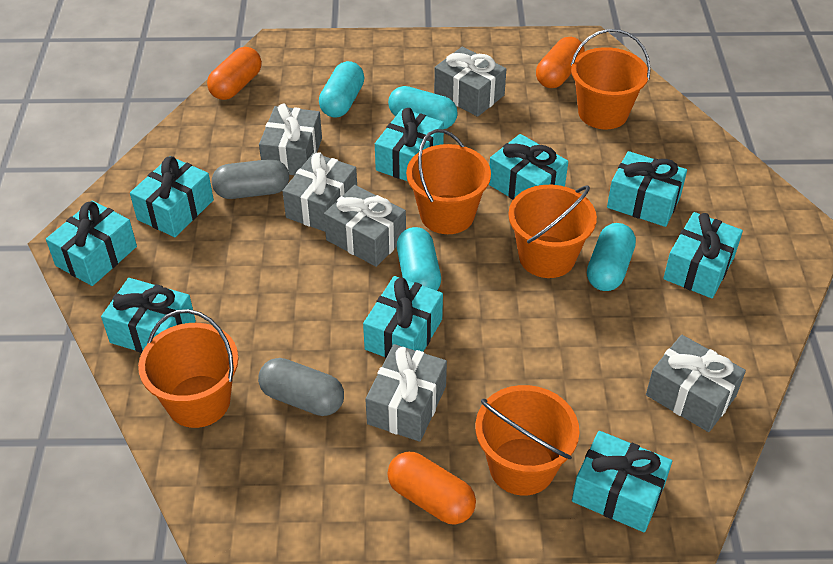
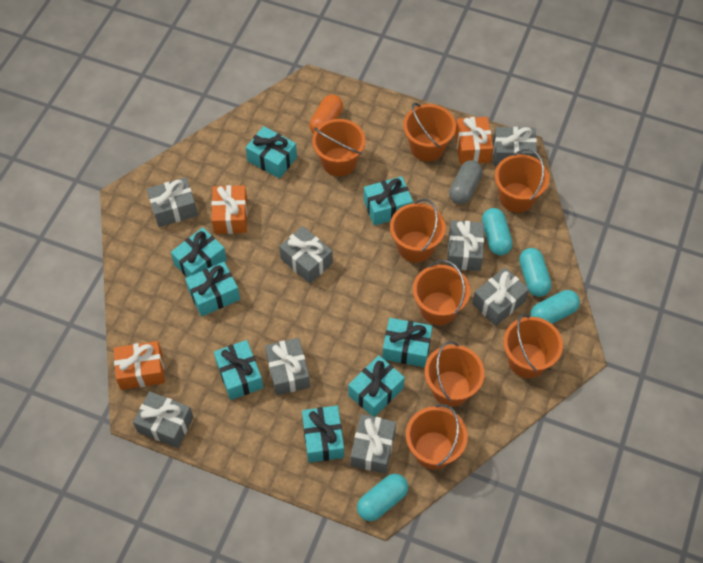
grey capsule: [212,159,289,199] [258,358,344,416] = 2 -> [449,160,482,204] = 1
grey gift: [259,104,322,175] [283,152,357,232] [324,185,406,267] [365,344,447,442] [434,46,506,117] [646,335,746,432] = 6 -> [133,391,193,448] [147,177,198,227] [265,338,310,395] [279,226,333,284] [350,414,396,474] [447,220,484,271] [472,267,529,326] [493,127,537,166] = 8
orange bucket: [138,309,238,428] [406,129,491,234] [475,385,580,496] [508,185,597,278] [571,29,651,129] = 5 -> [312,119,366,176] [390,199,446,262] [403,103,456,161] [406,404,468,470] [413,260,470,325] [424,341,485,407] [495,149,549,213] [503,314,563,378] = 8
orange capsule: [207,47,262,100] [387,452,476,525] [536,37,585,88] = 3 -> [310,95,343,134] = 1
orange gift: none = 0 -> [114,341,165,390] [211,185,247,234] [455,117,493,164] = 3
turquoise gift: [46,200,137,286] [101,278,196,353] [130,156,214,237] [363,276,443,358] [375,108,444,181] [489,134,568,200] [572,431,672,532] [607,151,687,227] [663,212,743,298] = 9 -> [171,227,227,277] [185,262,240,317] [214,340,263,400] [245,126,297,179] [302,406,344,463] [348,355,405,417] [364,176,413,226] [382,318,433,367] = 8

